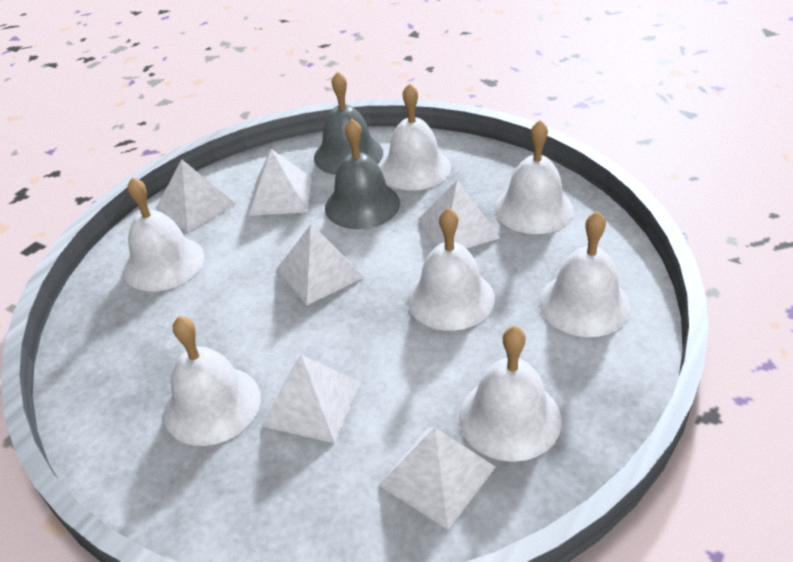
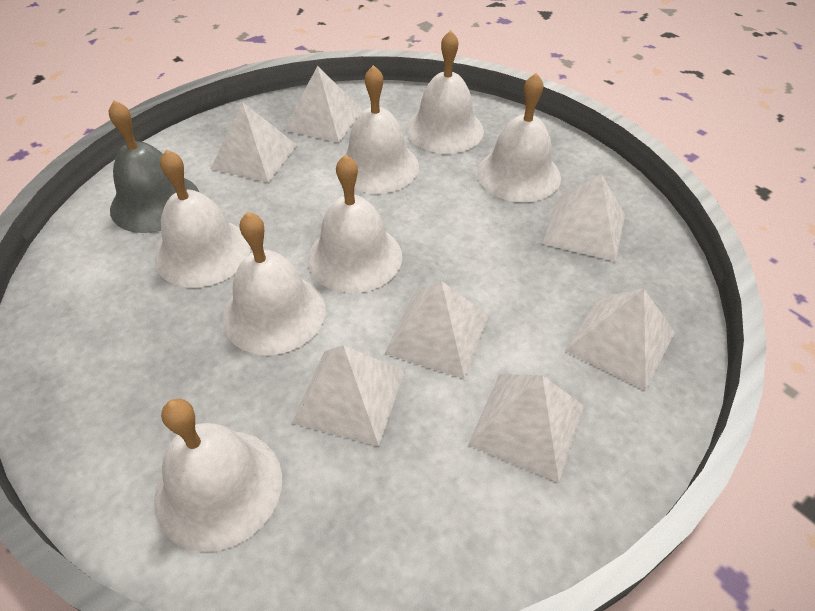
grey bell: [314,71,383,175] [325,119,400,229] = 2 -> [109,100,199,233] = 1
white pyramid: [156,159,236,232] [249,149,312,216] [262,355,361,443] [277,224,364,305] [379,427,496,530] [418,179,500,249] = 6 -> [211,102,297,183] [284,66,363,143] [292,345,405,446] [384,281,489,379] [468,374,584,482] [542,174,625,262] [565,288,675,391] = 7

